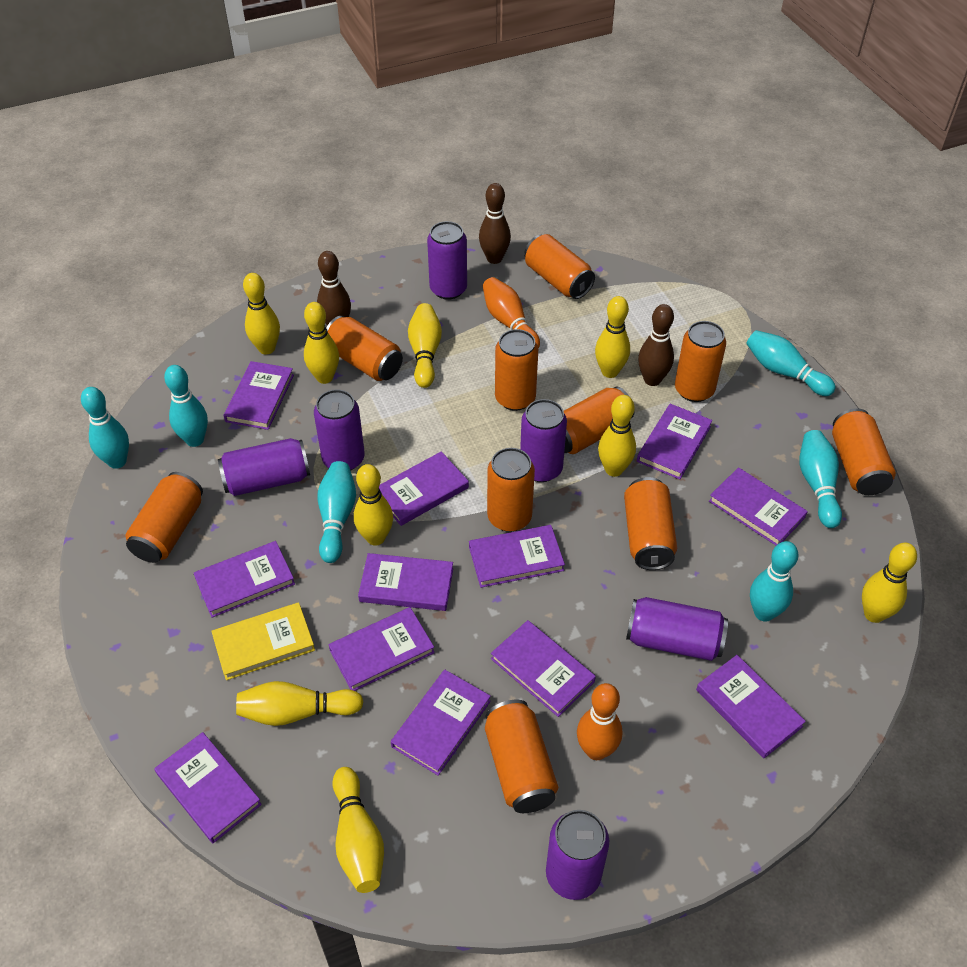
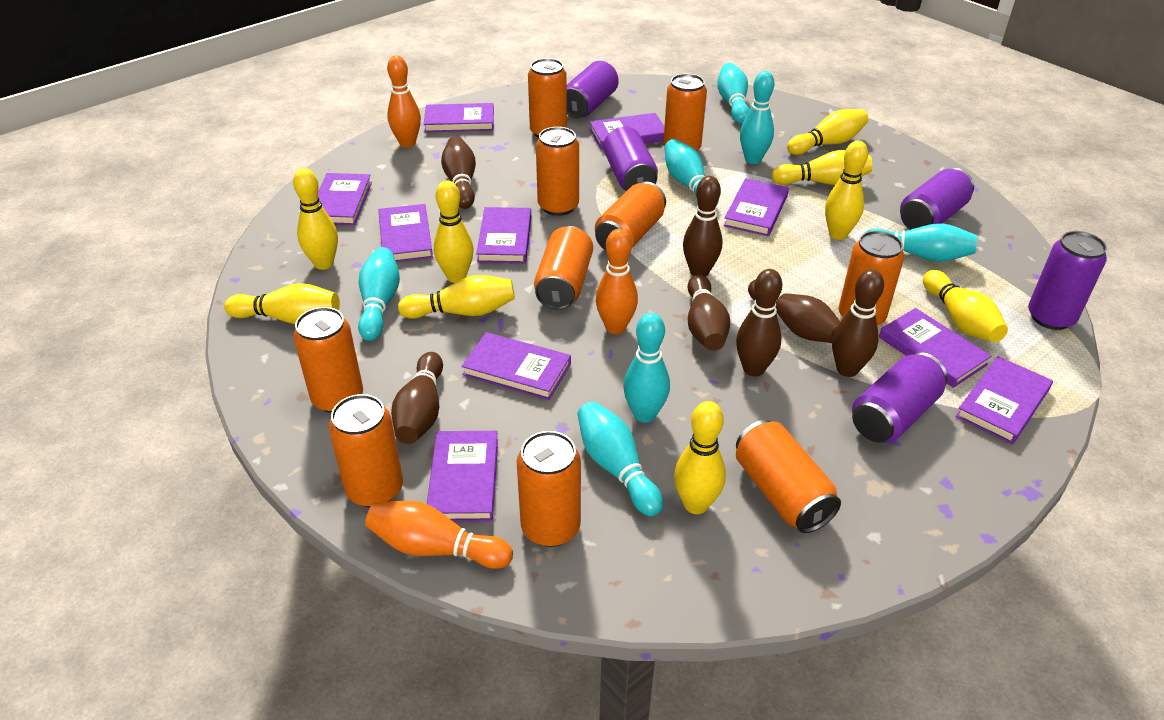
brown bowling pin: [317,251,351,326] [479,183,511,264] [638,304,674,386] = 3 -> [391,352,443,444] [441,136,476,209] [683,176,723,277] [688,274,730,351] [736,269,782,377] [748,280,840,343] [832,269,884,377] = 7
orange bowling pin: [483,277,540,348] [577,683,622,760] = 2 -> [365,501,513,569] [387,55,421,147] [596,229,638,334] = 3
purple book: [154,732,262,843] [194,541,295,618] [224,361,294,430] [329,607,435,691] [358,553,453,611] [379,451,469,526] [391,670,491,776] [469,525,565,588] [491,620,596,717] [637,404,712,479] [696,655,806,758] [709,467,808,545] = 12 -> [318,173,372,225] [378,204,433,262] [423,103,494,132] [427,431,498,522] [461,332,571,400] [476,207,531,263] [590,113,664,149] [723,178,789,236] [879,308,991,388] [956,356,1053,444] = 10
purple can: [218,438,310,496] [314,389,365,471] [427,221,467,300] [520,399,567,482] [546,810,609,900] [626,597,728,661] = 6 -> [567,61,619,118] [603,126,658,191] [852,352,948,443] [900,168,974,230] [1028,231,1107,330] = 5
turquoise bowling pin: [81,387,129,469] [164,365,208,447] [317,461,356,563] [746,330,836,396] [750,541,798,622] [800,430,842,528] = 6 -> [358,247,400,341] [577,401,663,516] [623,313,670,423] [664,139,719,206] [717,63,749,124] [740,71,774,164] [865,223,977,262] = 7
yellow book: [211,602,315,680] = 1 -> none = 0

